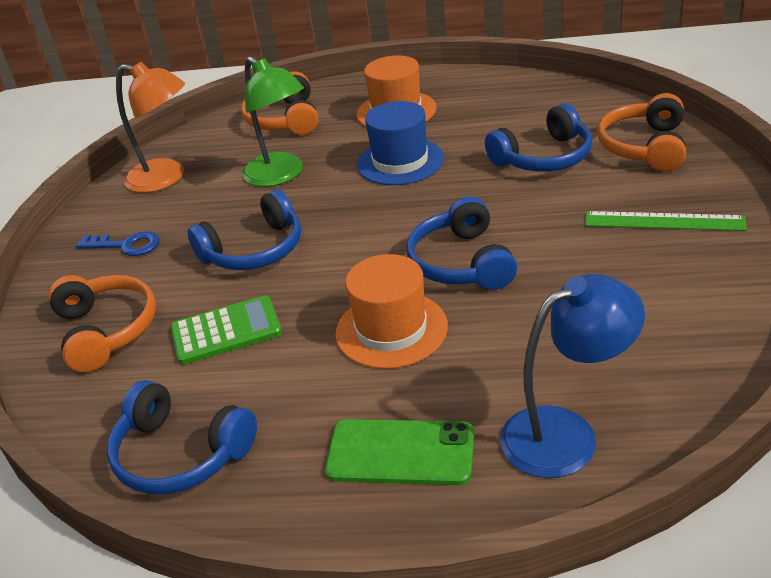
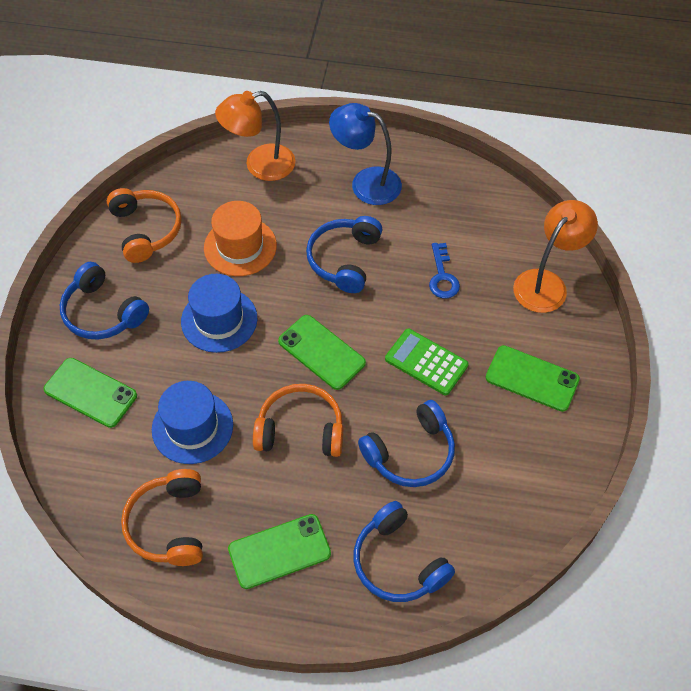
blue hat: [357,101,444,185] = 1 -> [152,381,233,464] [181,274,257,353] = 2
green lamp: [242,56,304,187] = 1 -> none = 0
green phone: [325,419,474,485] = 1 -> [43,358,137,428] [228,514,331,589] [278,315,366,390] [485,345,580,412] = 4
green ruler: [585,211,747,231] = 1 -> none = 0
orange hat: [335,254,448,369] [357,55,437,127] = 2 -> [204,201,277,276] = 1
orange lamp: [116,62,185,193] = 1 -> [215,91,295,181] [513,200,598,313] = 2

